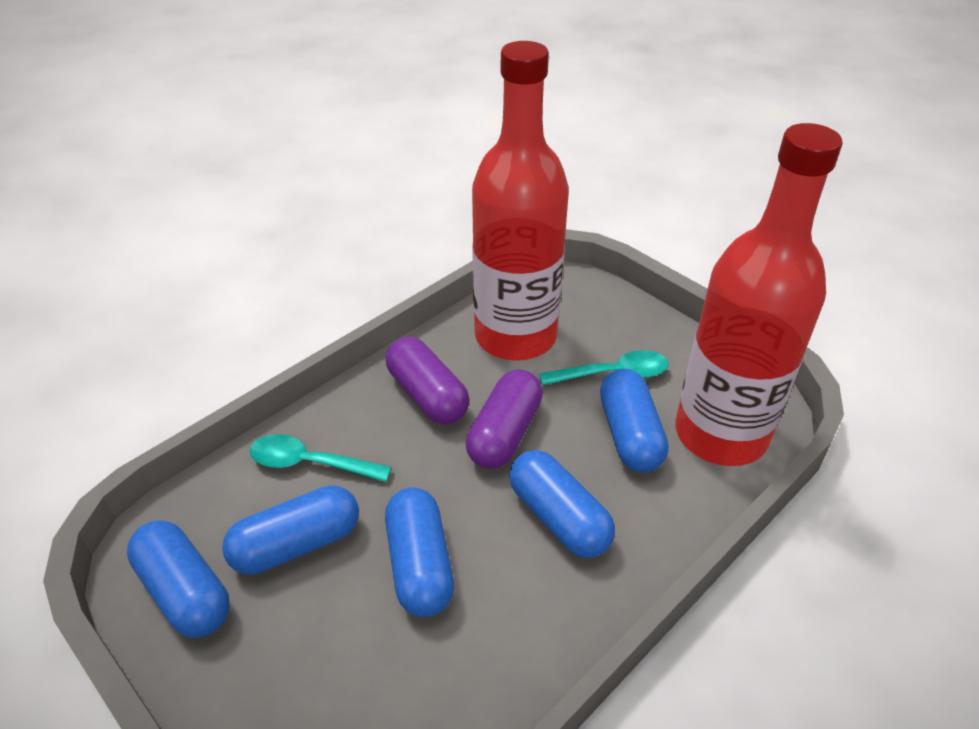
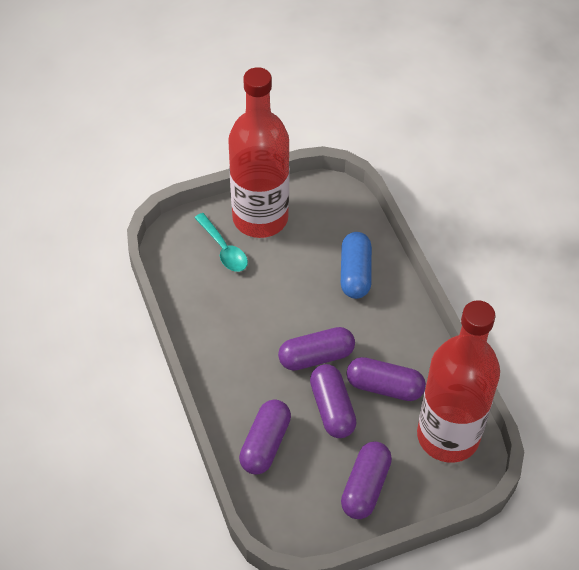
blue capsule: [127,520,230,638] [222,485,359,575] [385,487,454,617] [509,450,615,558] [600,369,669,472] = 5 -> [341,232,372,299] = 1
purple capsule: [386,337,470,424] [466,369,543,469] = 2 -> [239,399,291,475] [278,327,355,371] [310,364,357,438] [341,441,392,519] [347,357,426,401] = 5
turquoise spoon: [250,434,392,482] [539,350,669,386] = 2 -> [194,213,248,272] = 1

